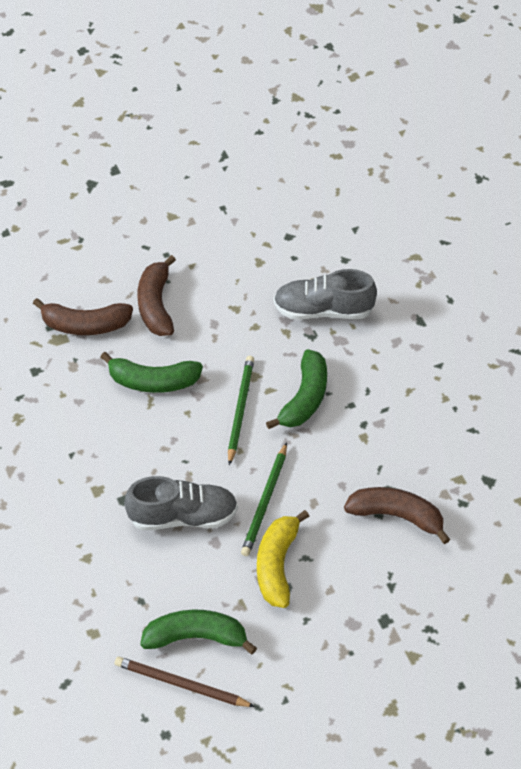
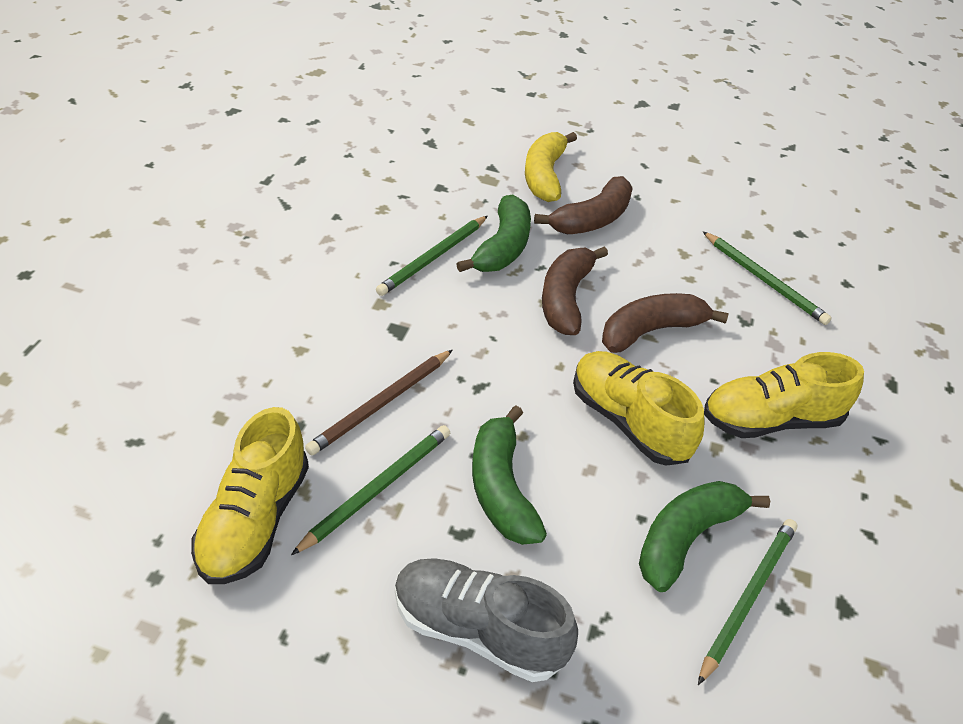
green pencil: [228,356,254,465] [241,442,287,556] = 2 -> [291,425,450,555] [376,216,488,296] [698,519,797,685] [702,231,832,325] = 4
grey shoe: [124,476,238,530] [274,269,377,320] = 2 -> [395,558,578,682] = 1
yellow shoe: none = 0 -> [191,407,309,584] [573,351,705,466] [704,352,864,438] = 3

